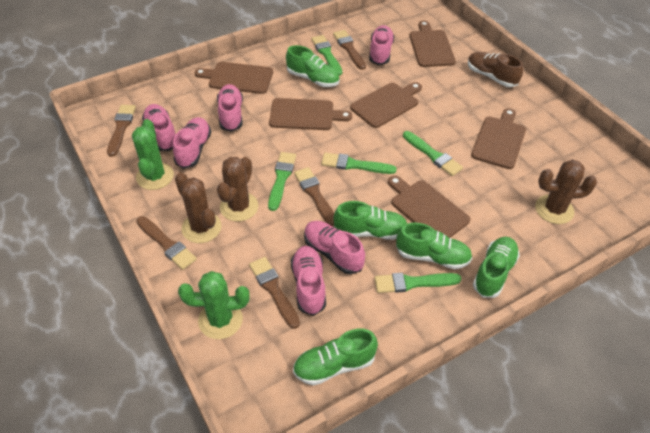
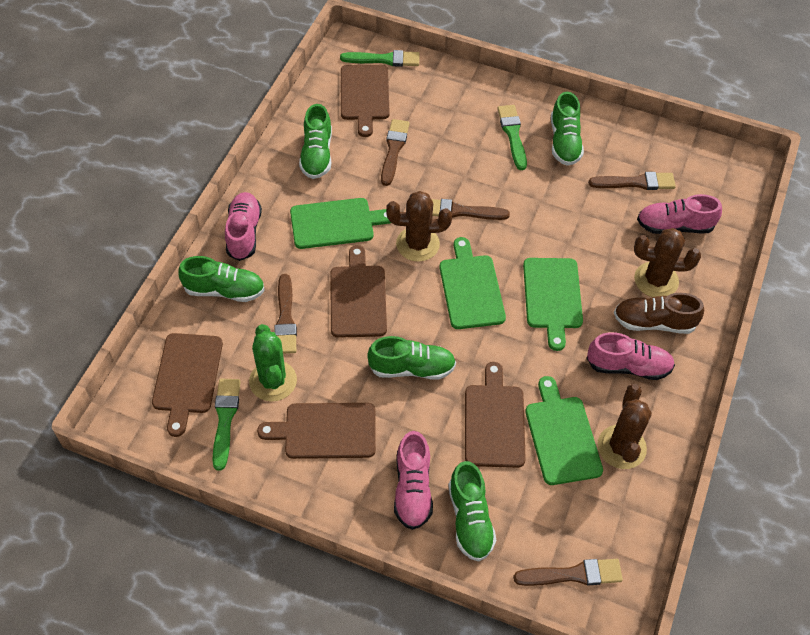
brown cutting board: [194,62,273,94] [269,98,352,130] [350,82,422,128] [388,176,470,238] [410,21,456,67] [471,108,526,169] = 6 -> [152,333,223,437] [257,403,376,459] [330,245,387,338] [341,65,390,137] [465,362,526,468] = 5
green brush: [268,152,296,211] [311,35,342,76] [321,153,397,174] [375,273,461,293] [403,131,463,176] = 5 -> [212,379,241,471] [340,50,420,67] [498,105,527,170] = 3
green cactus: [132,119,174,190] [178,271,249,339] = 2 -> [249,324,297,402] = 1
green cutting board: none = 0 -> [290,198,391,249] [439,237,506,329] [523,258,583,351] [525,376,603,485] = 4
pink shoe: [142,104,176,151] [173,117,211,169] [217,84,243,132] [291,246,326,316] [304,221,365,274] [369,25,394,65] = 6 -> [225,192,262,261] [394,431,433,530] [587,332,675,380] [637,194,722,234] = 4

